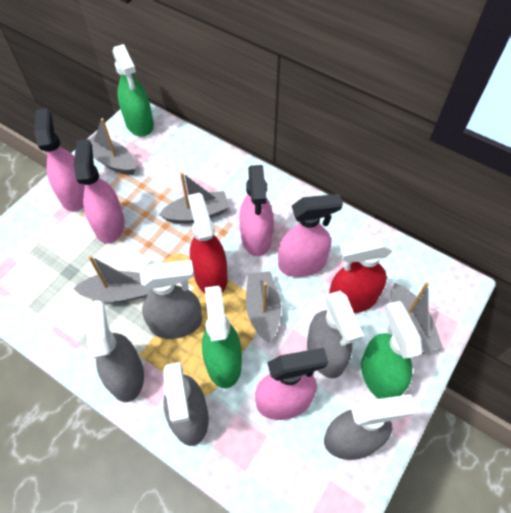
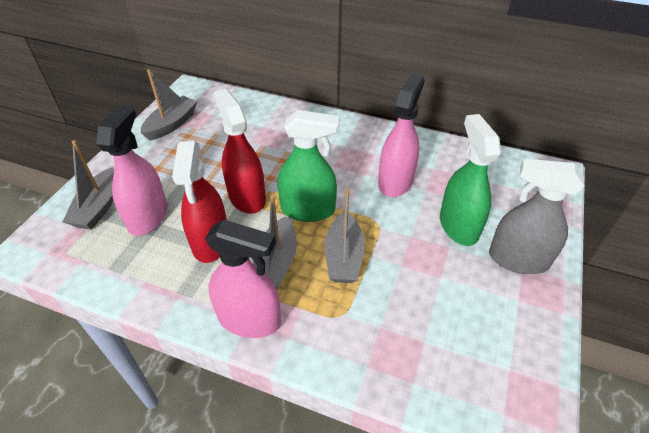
green spray bottle: [112,44,154,137] [202,286,242,388] [361,301,422,399] = 3 -> [278,110,340,222] [440,114,501,246] = 2
grey boat: [73,256,150,302] [89,118,136,175] [159,172,229,224] [246,271,281,343] [391,282,443,355] = 5 -> [63,140,114,230] [141,69,197,141] [253,195,297,289] [325,189,365,283] = 4
grey spray bottle: [85,300,144,402] [140,260,202,339] [163,362,209,446] [307,291,363,378] [324,394,416,460] = 5 -> [489,159,585,274] = 1
pink spray bottle: [34,108,85,212] [74,139,125,244] [239,165,273,256] [255,348,328,420] [278,194,343,277] = 5 -> [96,105,167,236] [205,220,281,338] [378,74,425,197] = 3

